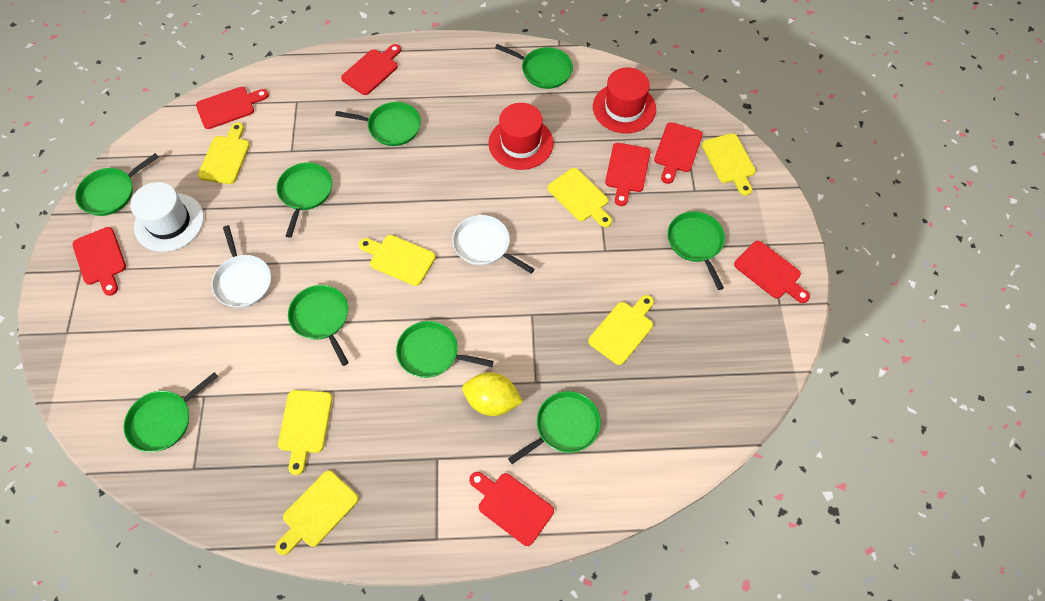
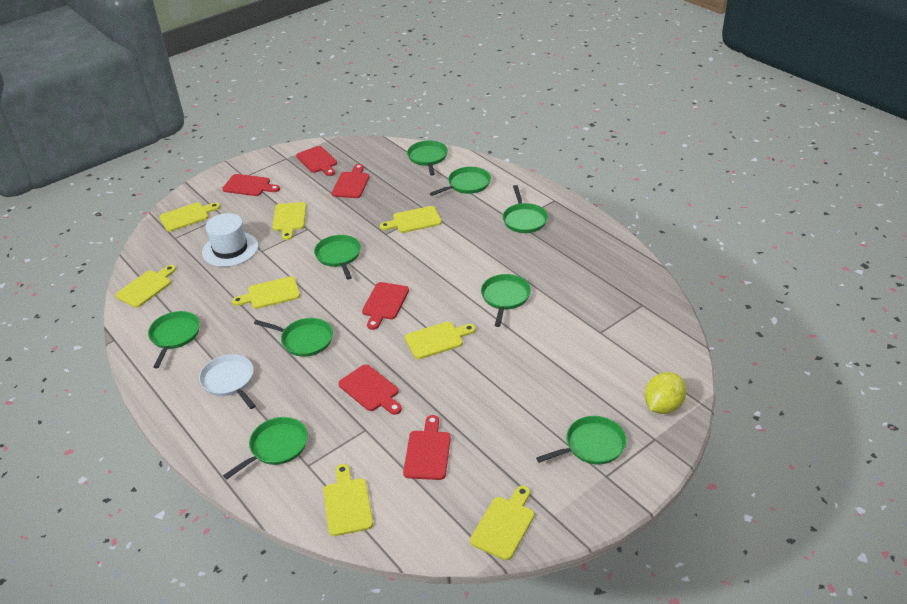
red cutting board: [72,227,126,296] [196,87,269,129] [341,44,401,95] [469,472,554,546] [605,143,650,206] [654,122,703,184] [734,241,810,303] = 7 -> [222,174,280,196] [296,146,337,176] [331,164,370,198] [338,365,402,415] [362,282,409,330] [403,415,451,480] = 6
red hat: [489,103,553,170] [593,67,656,133] = 2 -> none = 0
white pan: [212,225,271,308] [452,215,535,273] = 2 -> [199,354,255,409] = 1
yellow cutting board: [198,122,250,184] [275,470,359,555] [278,390,332,475] [359,235,436,286] [548,168,612,227] [588,295,654,365] [702,133,756,196] = 7 -> [115,265,176,308] [159,203,220,232] [232,276,300,309] [272,202,306,240] [323,464,373,536] [380,206,442,233] [405,322,476,359] [470,486,534,560] = 8

